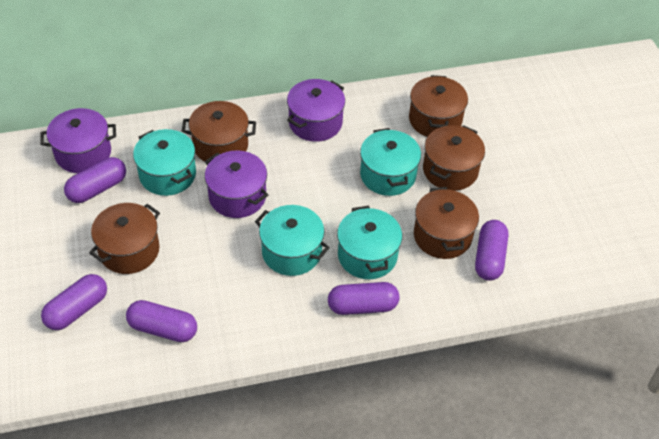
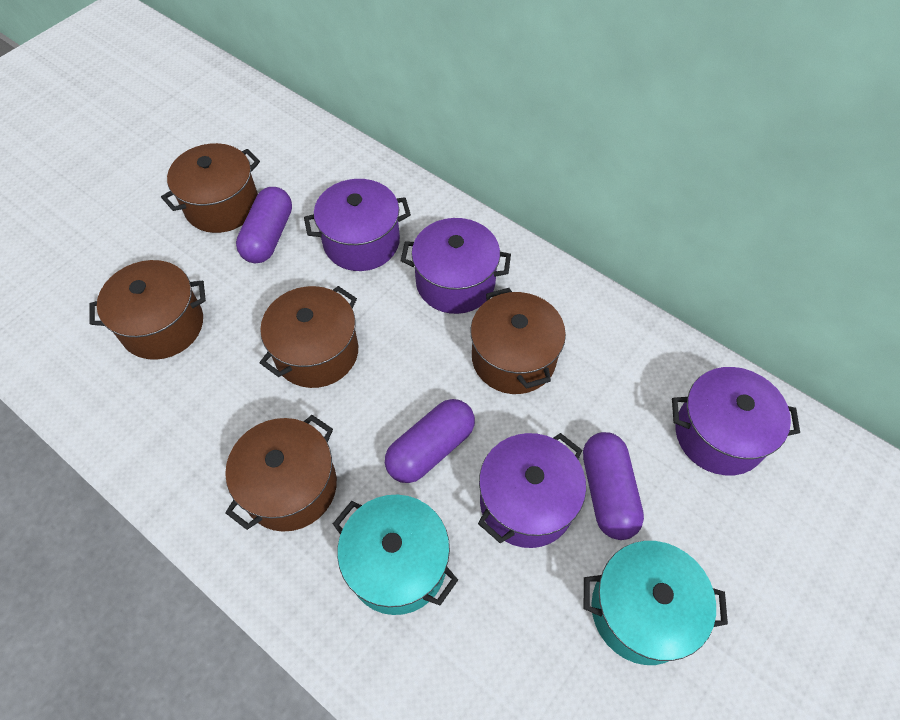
purple capsule: [41,274,107,330] [64,157,126,203] [126,300,197,342] [328,282,399,315] [475,220,508,281] = 5 -> [236,187,292,263] [385,399,475,483] [583,432,644,540] = 3
purple pot: [40,108,116,173] [205,150,268,218] [287,79,345,142] = 3 -> [304,179,411,271] [401,218,511,314] [478,433,586,548] [672,367,800,475] = 4
turquoise pot: [133,129,196,196] [255,205,330,276] [337,206,402,279] [360,128,421,196] = 4 -> [333,494,458,615] [584,541,728,665] = 2

